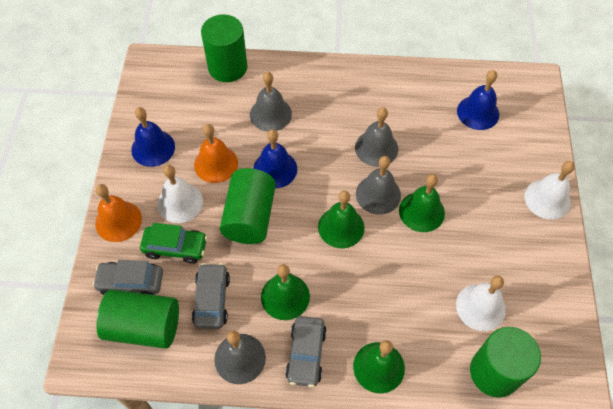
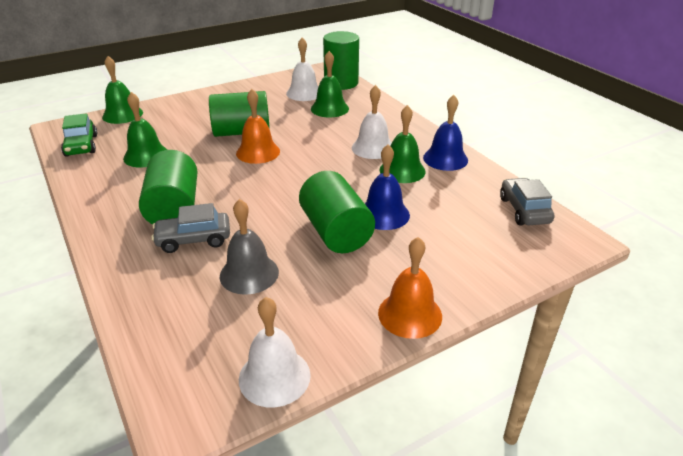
blue bell: [131,107,175,167] [253,129,297,188] [457,70,499,130] = 3 -> [365,144,410,230] [423,95,468,171] = 2
grey bell: [214,331,266,384] [250,72,292,132] [355,107,398,167] [356,156,401,215] = 4 -> [220,199,279,295] = 1
grey car: [93,260,163,295] [192,263,230,329] [285,316,327,387] = 3 -> [151,203,230,253] [500,178,555,226] = 2

